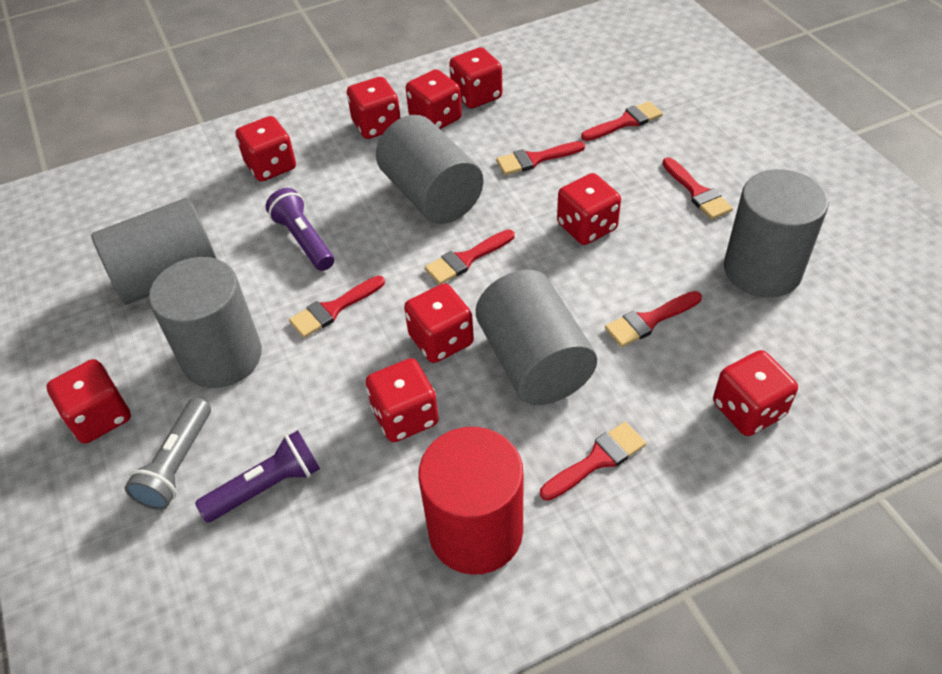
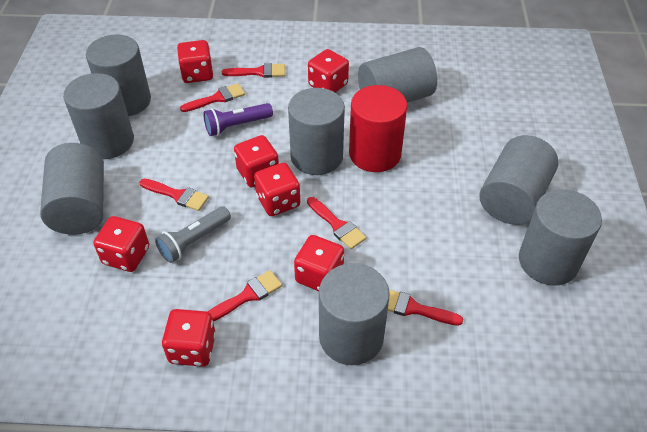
grey cylinder: [91,198,217,304] [149,257,262,388] [376,115,484,224] [476,270,597,405] [724,169,829,298] = 5 -> [40,143,104,235] [63,73,134,159] [86,35,151,116] [288,88,345,175] [319,263,390,365] [358,47,437,103] [479,135,559,225] [519,189,602,286] = 8
purple flashlight: [195,430,320,523] [266,188,334,271] = 2 -> [203,103,273,136] = 1
red brush: [289,276,385,338] [425,229,515,285] [496,141,585,175] [540,422,646,501] [581,101,663,141] [605,291,702,347] [662,157,733,220] = 7 -> [139,179,209,211] [180,83,245,112] [208,270,282,321] [222,63,285,78] [307,197,366,249] [388,290,463,326] = 6
red dice: [47,359,131,444] [236,116,296,182] [347,77,401,139] [366,358,439,442] [404,283,474,363] [406,69,462,129] [449,47,502,109] [557,173,621,245] [713,350,798,436] = 9 -> [93,216,149,272] [162,309,216,367] [177,40,213,83] [234,135,279,187] [254,163,300,216] [294,235,344,291] [308,49,349,93] = 7

